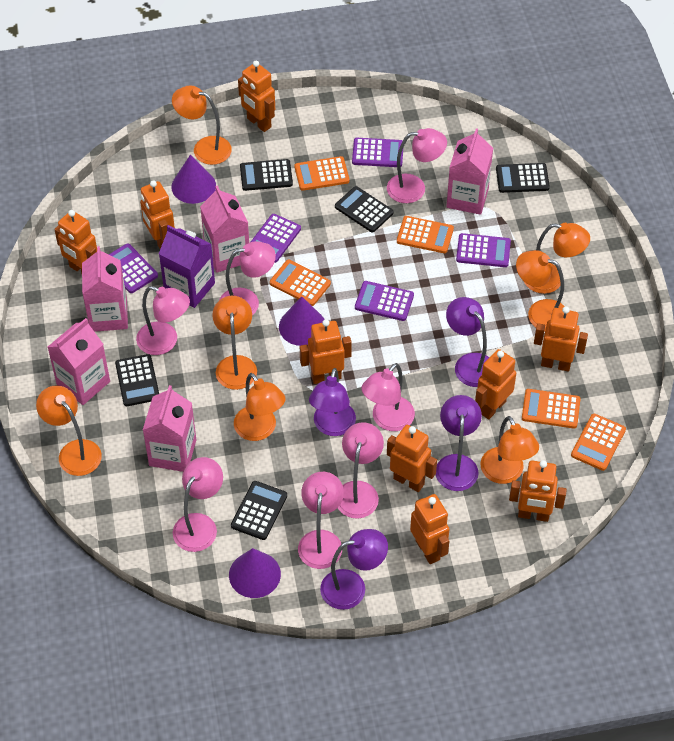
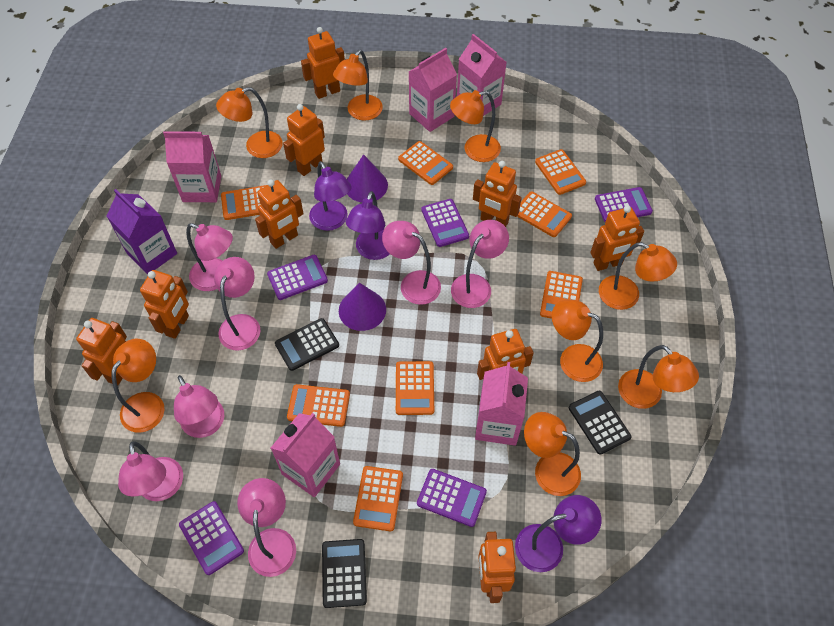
black calculator: [115,354,159,406] [231,481,287,540] [240,159,293,191] [335,186,394,232] [496,163,550,193] = 5 -> [275,318,339,371] [322,539,367,608] [569,391,632,455] = 3
orange calculator: [270,260,331,306] [295,156,349,191] [397,216,454,253] [522,389,580,428] [571,414,626,471] = 5 -> [221,185,267,220] [287,384,350,427] [353,466,403,531] [396,361,434,415] [398,141,453,185] [517,191,572,237] [535,149,586,195] [540,271,583,319] = 8
orange lamp: [36,386,102,476] [172,85,232,165] [212,296,257,390] [234,373,285,441] [480,416,539,484] [516,250,565,331] [524,223,590,294] = 7 -> [111,339,164,433] [216,87,283,158] [333,50,383,121] [450,90,501,162] [524,412,581,496] [552,299,603,382] [599,242,677,310] [618,345,699,409] = 8
purple cone: [171,155,216,204] [229,548,281,598] [279,296,325,346] = 3 -> [339,283,386,331] [347,154,388,203] = 2
purple lamp: [309,368,356,436] [320,529,388,610] [436,395,482,491] [446,297,489,387] = 4 -> [309,161,352,231] [346,191,390,260] [515,495,602,572] = 3

